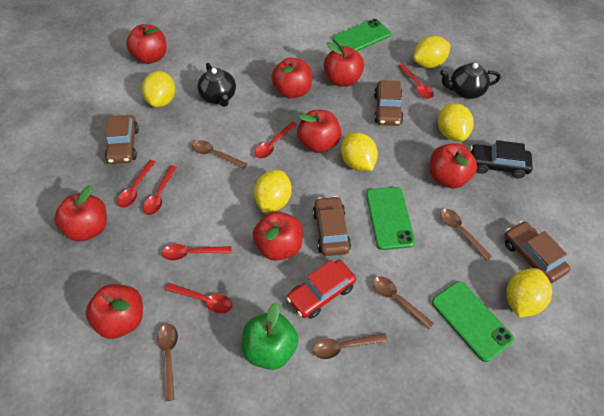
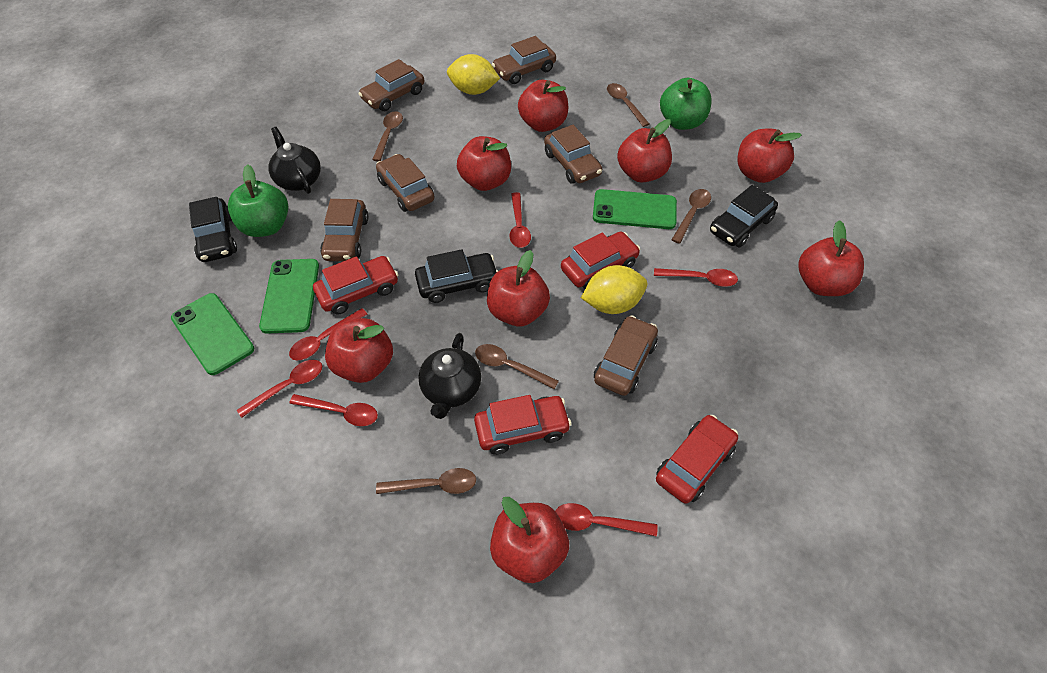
black car: [470,140,533,178] = 1 -> [189,197,237,262] [415,249,498,303] [710,185,778,248] = 3
brown car: [105,115,139,164] [313,196,351,256] [374,80,404,126] [504,221,570,283] = 4 -> [320,199,368,261] [359,59,424,111] [376,154,434,212] [492,36,556,84] [544,125,602,184] [594,315,658,396] = 6
green apple: [242,303,298,370] = 1 -> [228,164,288,237] [660,78,712,130] = 2
red car: [287,260,356,319] = 1 -> [313,256,398,314] [474,395,572,455] [561,232,640,289] [656,415,738,504] = 4
yellow lemon: [142,71,175,107] [254,170,292,213] [341,132,378,171] [413,36,450,68] [438,103,474,141] [507,268,552,318] = 6 -> [447,54,500,95] [581,265,647,314] = 2

